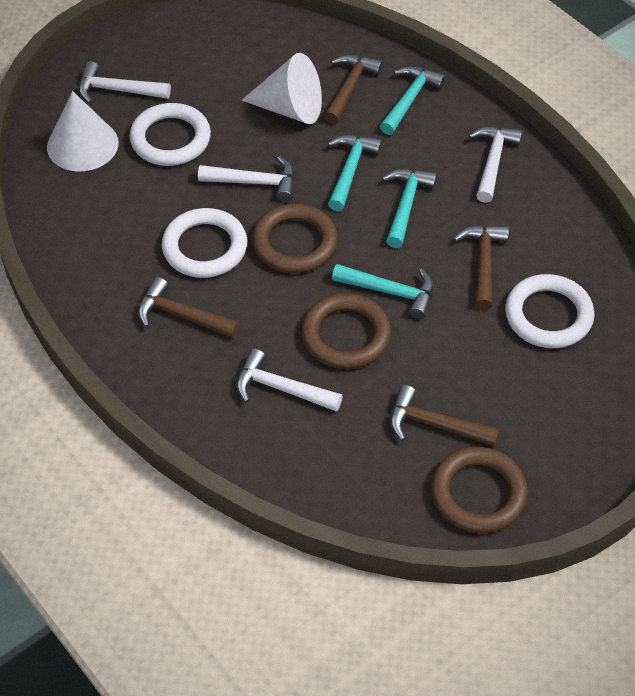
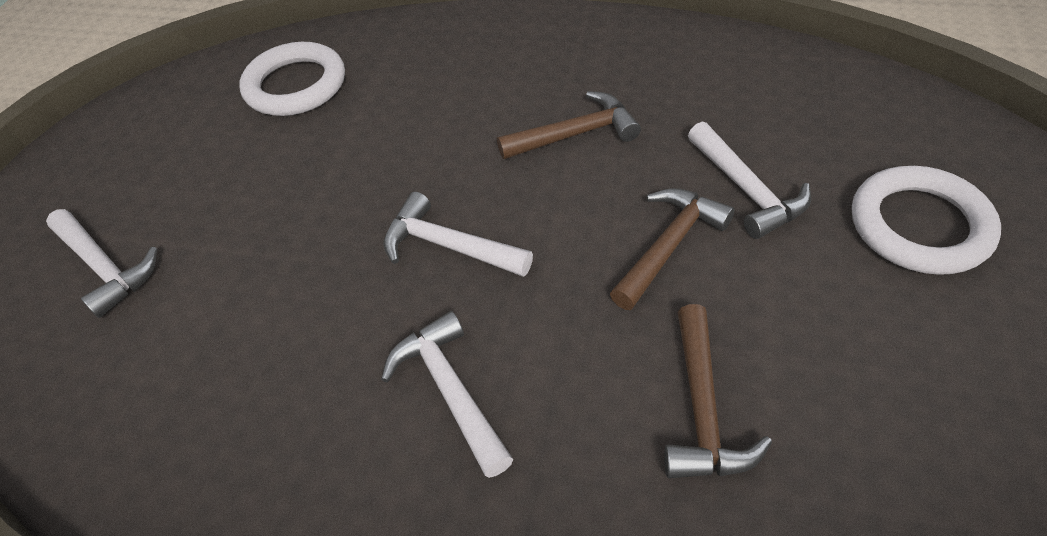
brown hammer: [138,277,240,338] [324,54,383,124] [390,385,499,446] [453,225,509,310] = 4 -> [497,91,641,159] [610,188,735,310] [664,304,772,478] = 3
brown ring: [252,204,338,273] [301,293,391,369] [431,447,528,533] = 3 -> none = 0
turquoise hammer: [328,135,382,211] [332,264,434,319] [380,66,446,135] [382,169,437,248] = 4 -> none = 0
white cone: [47,91,119,172] [242,53,322,124] = 2 -> none = 0
white ring: [130,103,211,166] [162,208,247,278] [505,274,594,348] = 3 -> [239,42,345,116] [852,166,1001,275] = 2

